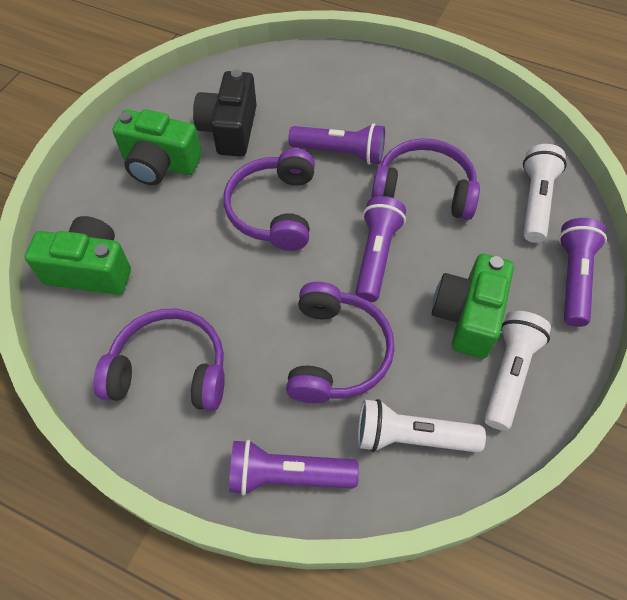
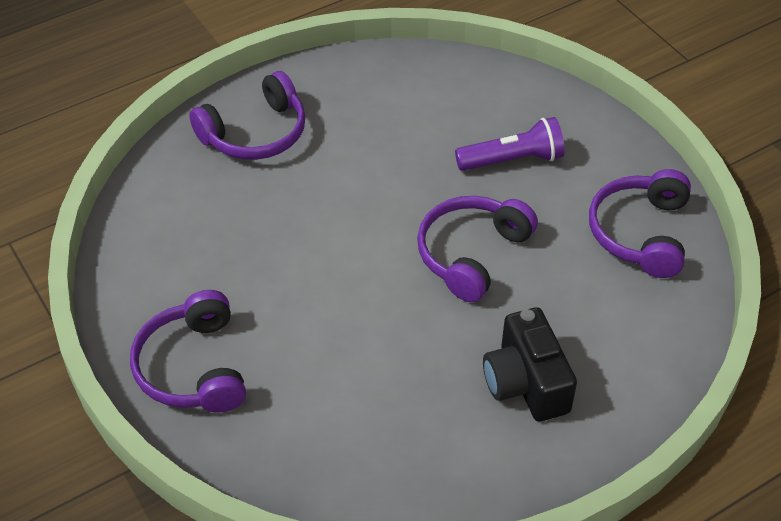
green camera: [25,216,131,295] [113,109,202,185] [432,254,514,359] = 3 -> none = 0
purple flashlight: [229,440,359,496] [288,123,385,165] [355,196,406,302] [559,218,607,327] = 4 -> [455,117,565,171] = 1
white flashlight: [358,399,486,453] [484,311,551,431] [523,144,567,243] = 3 -> none = 0

